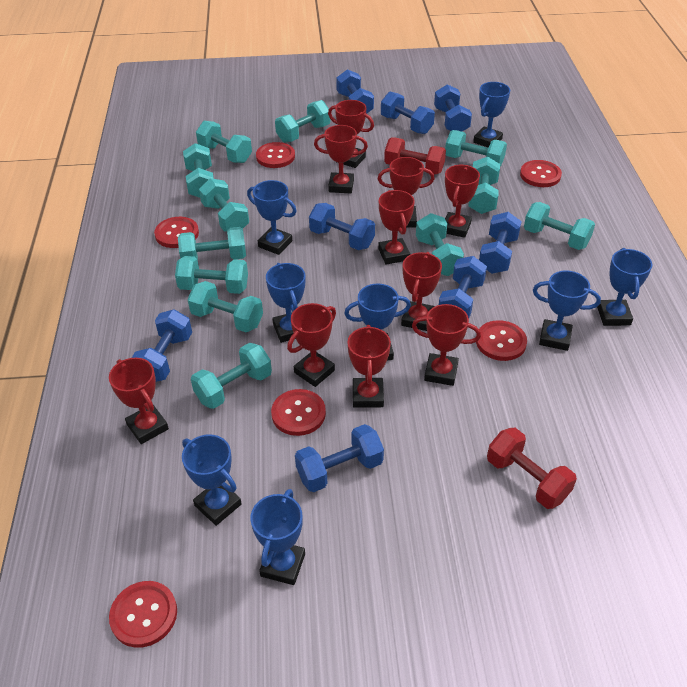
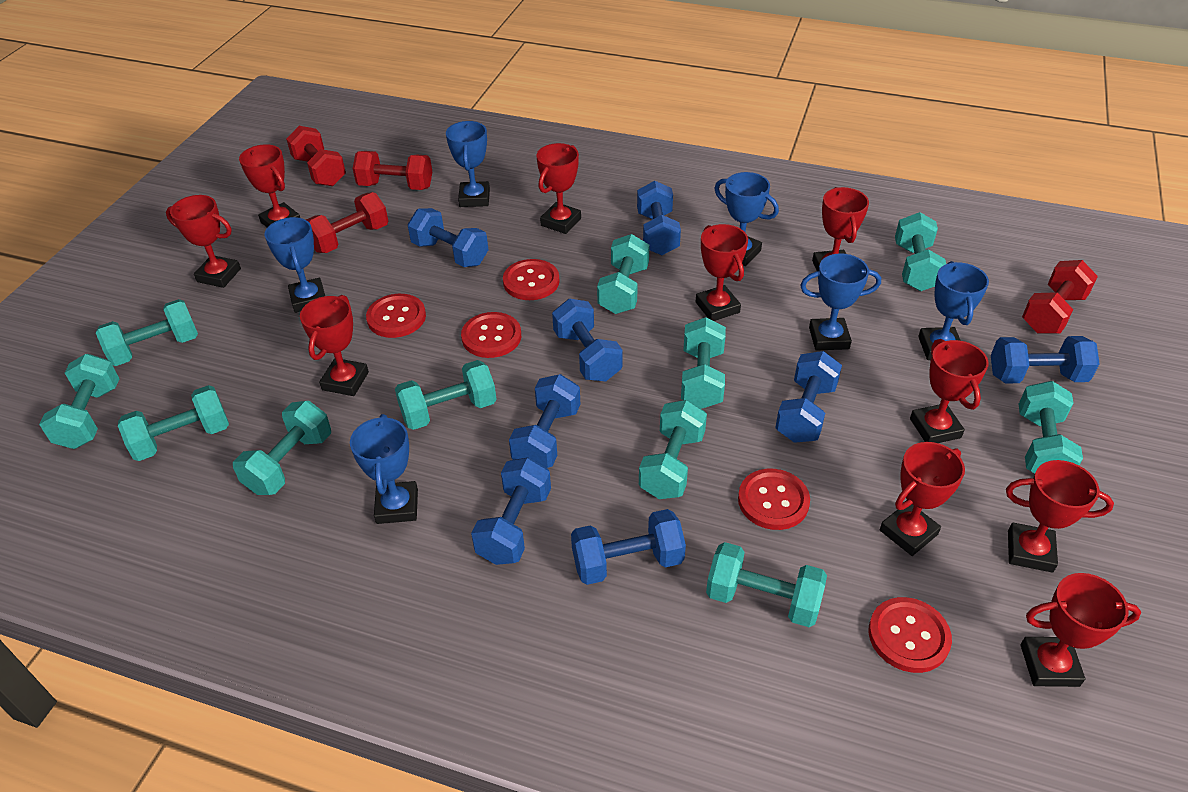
blue trophy: [182,434,242,526] [247,180,297,255] [250,489,305,585] [266,263,305,343] [344,283,411,361] [473,82,510,148] [533,270,601,351] [597,248,652,326] = 8 -> [265,217,325,313] [350,414,418,524] [446,121,490,207] [714,172,779,266] [800,253,881,351] [918,261,989,360] = 6
red button: [109,581,177,648] [154,217,199,248] [256,142,295,168] [271,389,326,436] [476,320,527,361] [520,160,562,187] = 6 -> [366,294,426,338] [461,312,521,358] [503,259,560,300] [738,469,810,530] [868,597,952,673] = 5
red dumbbell: [384,137,446,175] [487,428,577,509] = 2 -> [286,126,346,186] [306,192,388,253] [352,151,432,190] [1022,260,1098,334] = 4
turquoise dumbbell: [175,256,248,294] [178,227,246,260] [183,143,214,198] [187,281,263,332] [191,343,272,409] [196,121,252,163] [199,178,249,232] [275,100,331,143] [416,213,464,276] [445,130,507,167] [469,156,500,214] [524,202,595,250] = 12 -> [39,354,120,449] [96,299,198,366] [118,385,229,461] [233,401,331,495] [395,360,497,430] [597,234,650,314] [639,400,707,499] [681,317,726,409] [706,542,827,627] [895,212,946,291] [1019,381,1083,473] = 11

